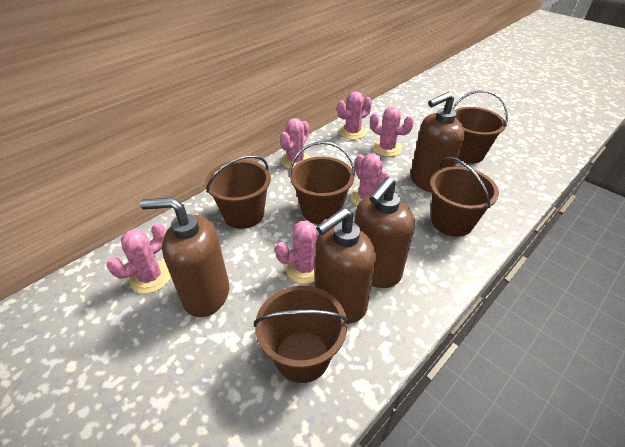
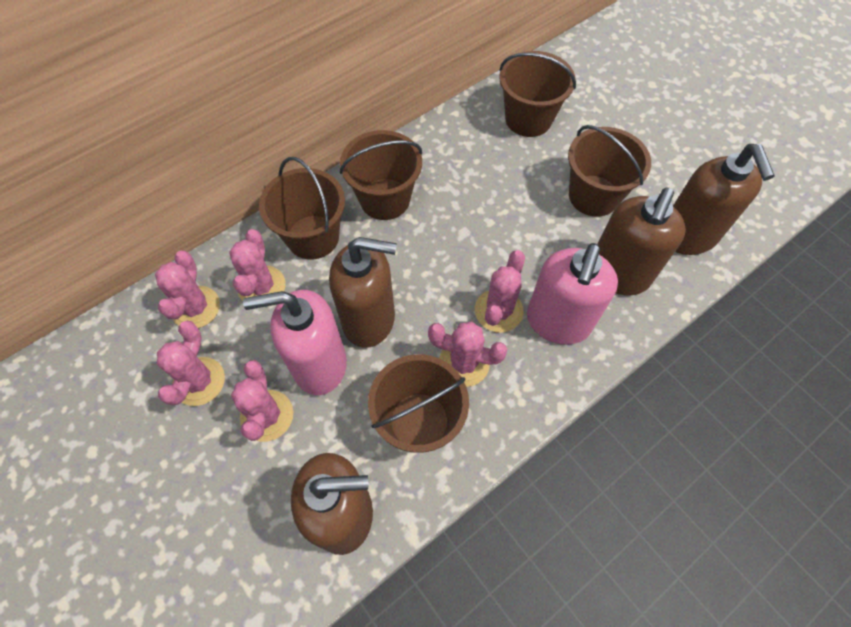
pink soap dispenser: none = 0 -> [243,290,347,395] [527,243,618,345] = 2

